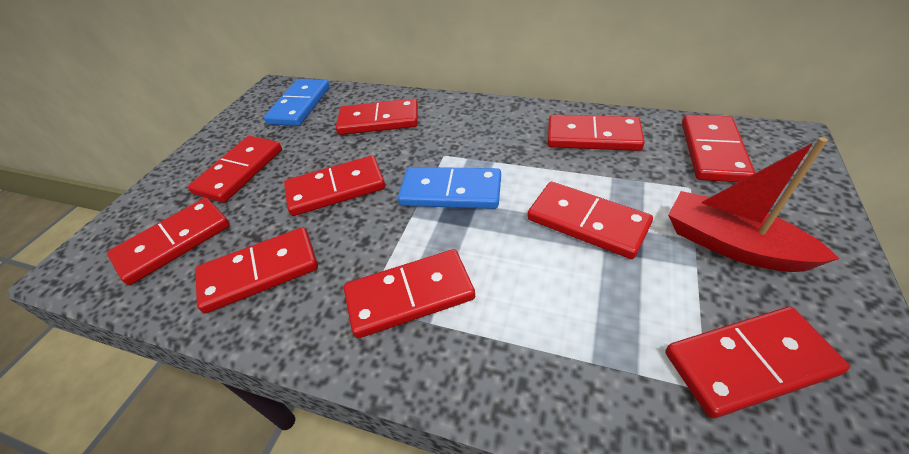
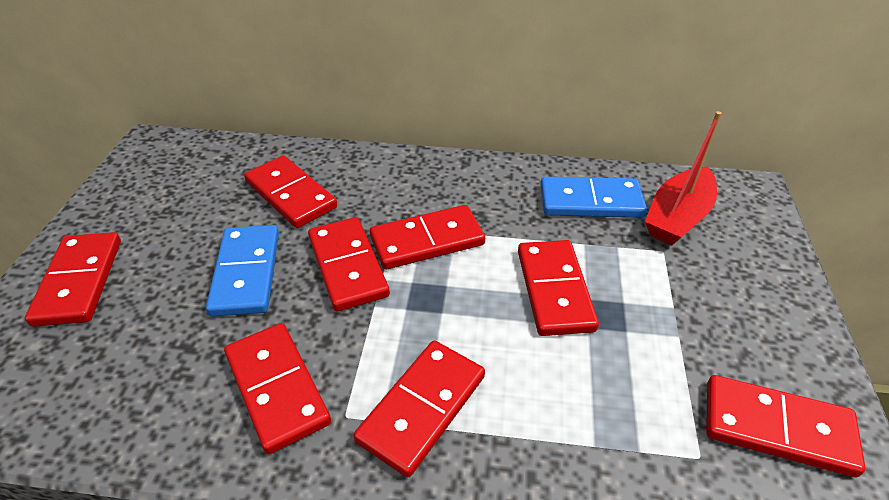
red domino: [107,198,230,285] [188,136,282,203] [195,227,318,313] [284,156,385,216] [336,99,418,135] [344,249,475,338] [528,182,653,259] [548,115,645,151] [665,307,850,418] [682,115,755,182] = 10 -> [25,232,121,327] [224,323,331,454] [244,155,337,228] [308,217,390,312] [353,341,485,477] [370,205,485,270] [518,240,599,336] [706,375,865,477] = 8

